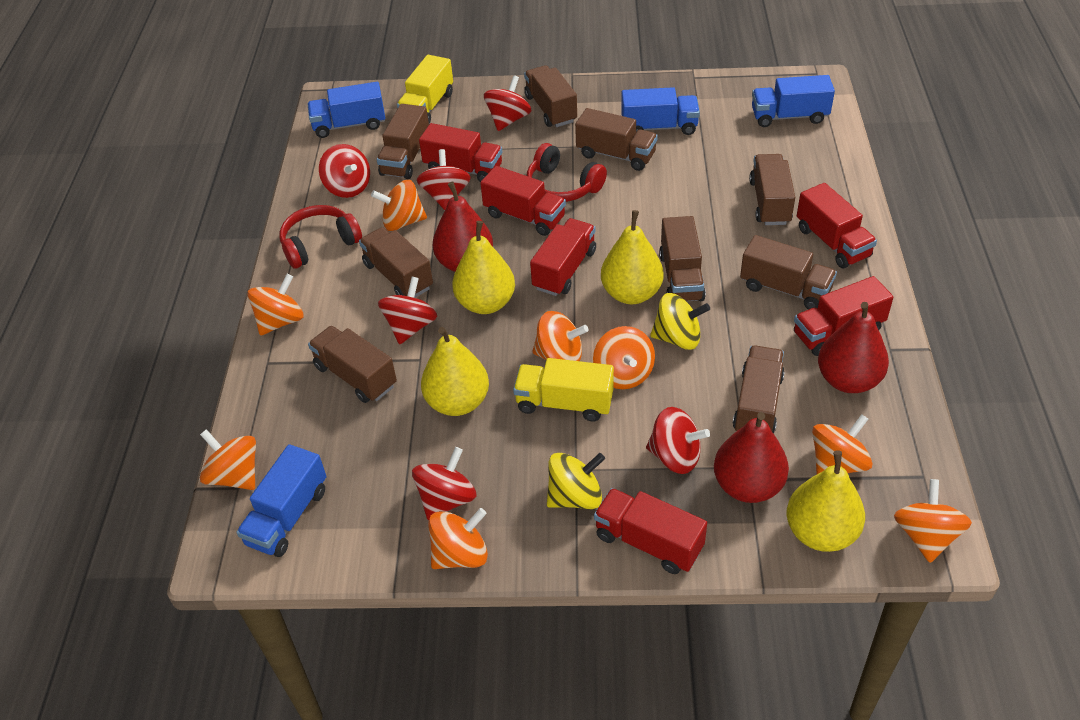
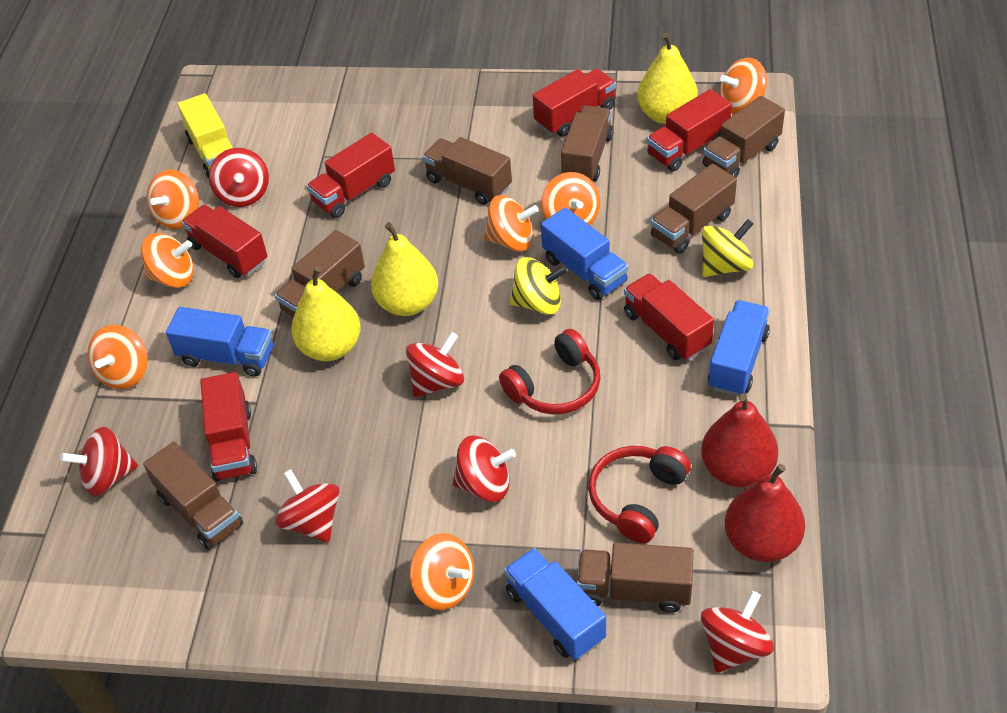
brown truck: [308,326,397,403] [359,227,433,298] [377,104,429,179] [524,65,577,127] [575,108,658,171] [659,216,706,301] [733,346,785,434] [740,235,837,309] [749,154,795,225] = 9 -> [143,442,243,550] [275,230,365,318] [423,137,512,205] [561,105,613,181] [577,543,694,613] [650,164,737,254] [703,96,785,178] = 7
orange spinning top: [200,429,256,490] [248,274,304,336] [371,180,427,231] [428,508,488,569] [532,311,589,361] [593,326,655,389] [812,414,873,474] [894,479,972,563] = 8 -> [87,325,148,389] [141,233,194,288] [147,169,199,229] [410,533,474,610] [484,195,539,252] [541,172,600,225] [720,58,767,114] = 7
red pear: [433,182,493,272] [714,412,789,503] [818,302,889,393] = 3 -> [701,393,778,487] [725,464,805,562] = 2
yellow pear: [421,327,489,416] [452,221,515,314] [601,210,664,304] [786,450,865,552] = 4 -> [291,266,361,361] [371,222,438,316] [637,33,698,124] = 3
yellow truck: [397,55,453,124] [513,358,614,421] = 2 -> [177,93,233,178] = 1

